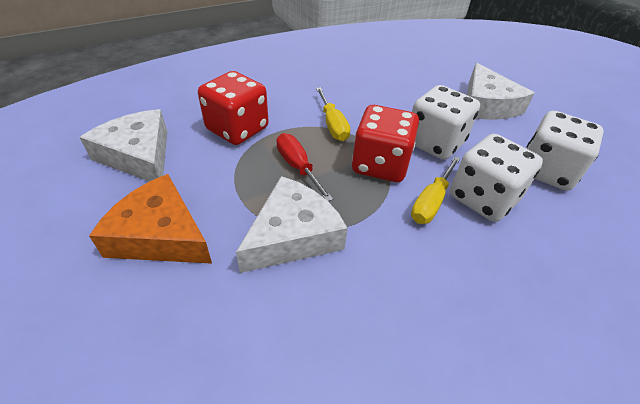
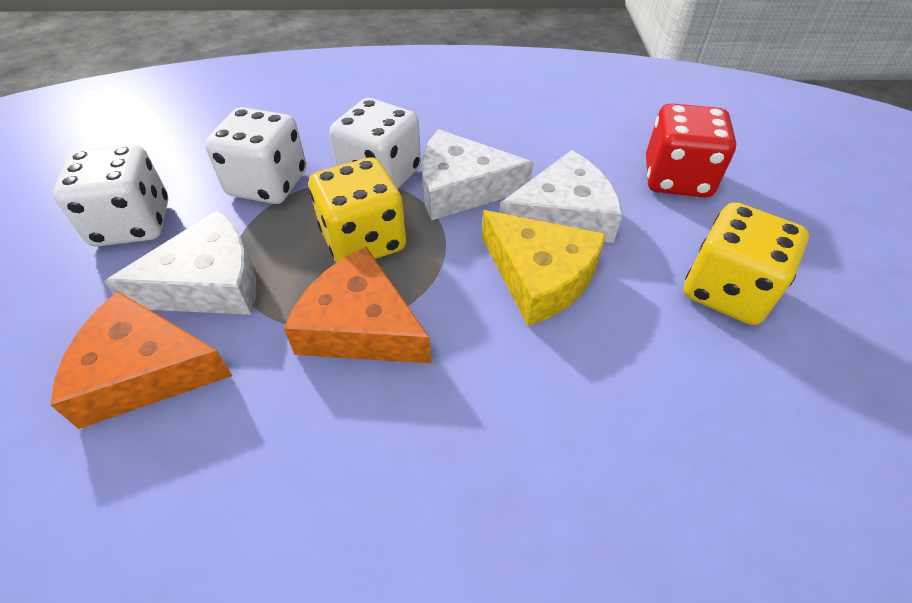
orange cheese: [89,174,212,264] = 1 -> [51,291,233,429] [284,247,431,363] = 2
red dice: [198,71,269,145] [352,105,419,182] = 2 -> [646,103,736,198] = 1
red screwdriver: [276,133,333,201] = 1 -> none = 0
yellow cheese: none = 0 -> [482,210,606,326] = 1
yellow dice: none = 0 -> [309,158,406,263] [684,202,809,325] = 2
yellow screwdriver: [316,87,350,141] [411,156,460,224] = 2 -> none = 0

